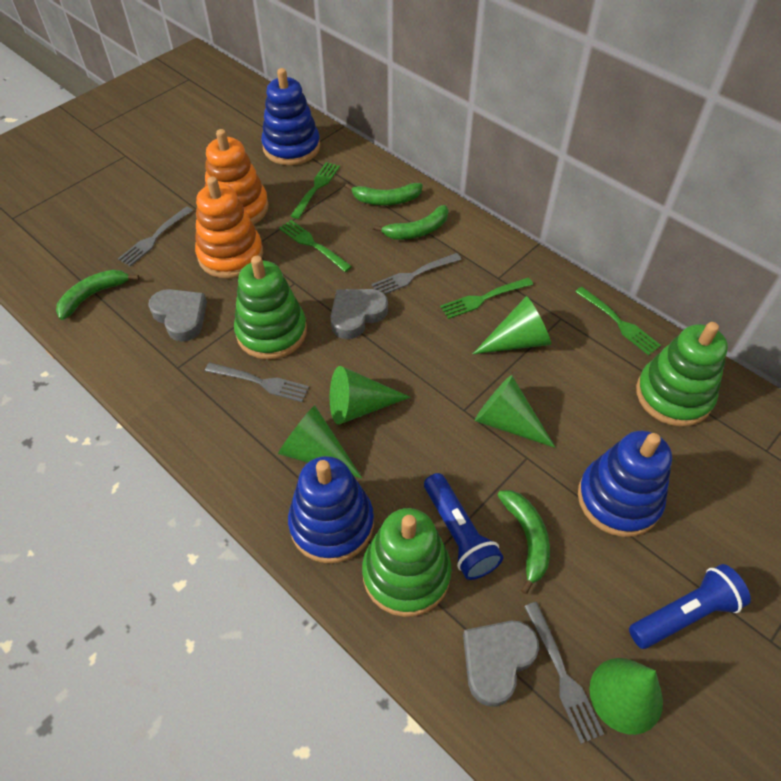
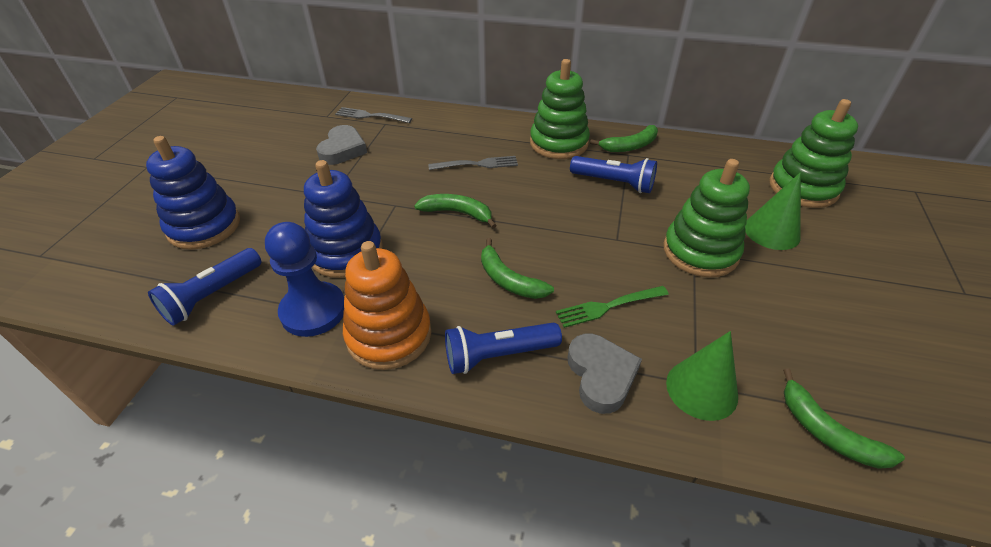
blue flashlight: [424,473,503,580] [629,564,751,649] = 2 -> [148,248,262,326] [445,323,562,374] [570,156,657,193] = 3
blue pawn: none = 0 -> [265,222,344,337] = 1
blue stacking toy: [261,68,320,165] [288,456,374,563] [578,431,672,537] = 3 -> [146,136,240,250] [304,160,383,278] = 2
green cone: [278,405,362,478] [330,366,411,425] [473,296,551,354] [475,375,556,448] [590,658,663,735] = 5 -> [666,331,738,421] [745,172,801,250] = 2
green fork: [279,220,352,272] [291,162,340,219] [440,277,533,319] [575,287,661,355] = 4 -> [556,286,669,328] = 1
grey fork: [118,206,193,266] [205,363,309,402] [371,253,462,294] [524,602,604,744] = 4 -> [335,107,412,123] [428,156,518,170] = 2
grey heart: [148,289,207,342] [330,289,388,339] [463,621,539,707] = 3 -> [316,125,367,165] [568,334,642,414] = 2
orange stacking toy: [195,176,263,279] [205,129,269,224] = 2 -> [343,241,431,370] = 1

